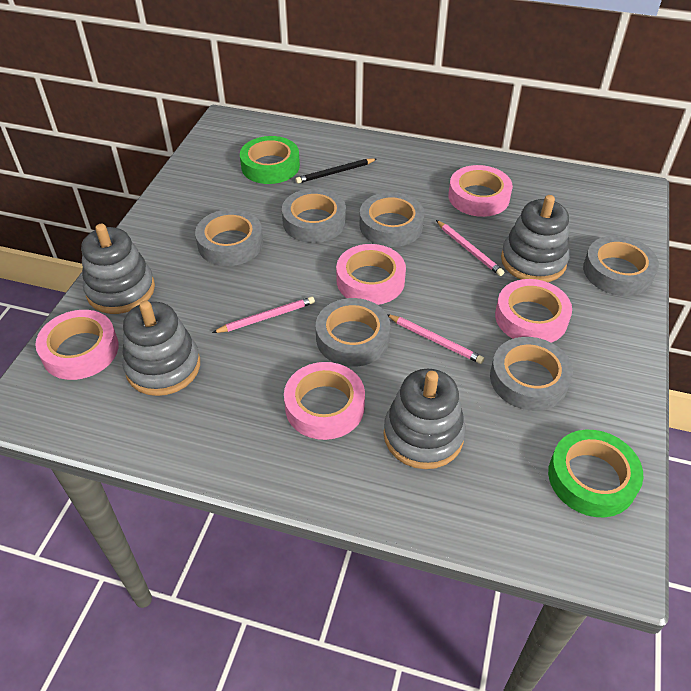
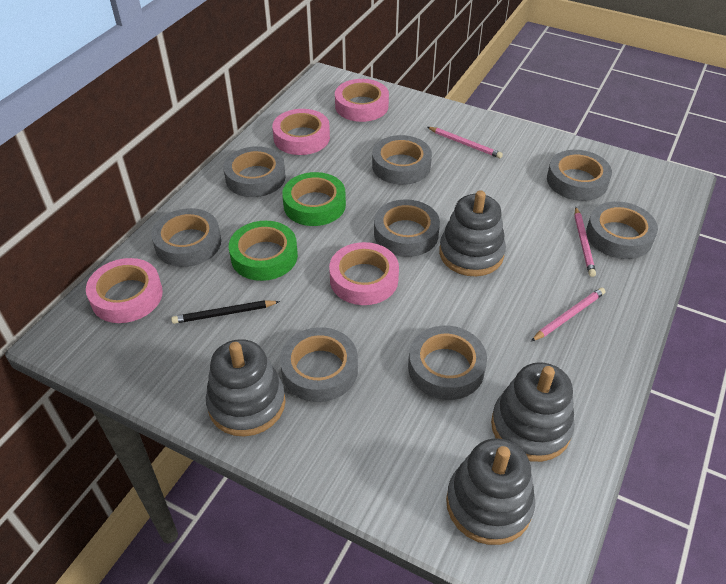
grey tape: [195,209,263,266] [282,188,346,243] [316,298,390,367] [360,192,425,247] [490,337,573,411] [583,236,659,296] = 6 -> [151,208,221,267] [223,146,286,197] [280,327,358,402] [372,135,432,185] [374,199,440,257] [408,326,487,400] [547,150,612,201] [586,201,658,259] = 8
pink tape: [35,310,119,380] [284,362,365,440] [336,244,406,305] [448,165,513,217] [495,279,572,343] = 5 -> [86,258,163,323] [272,109,330,155] [329,242,399,305] [335,79,389,122] = 4

